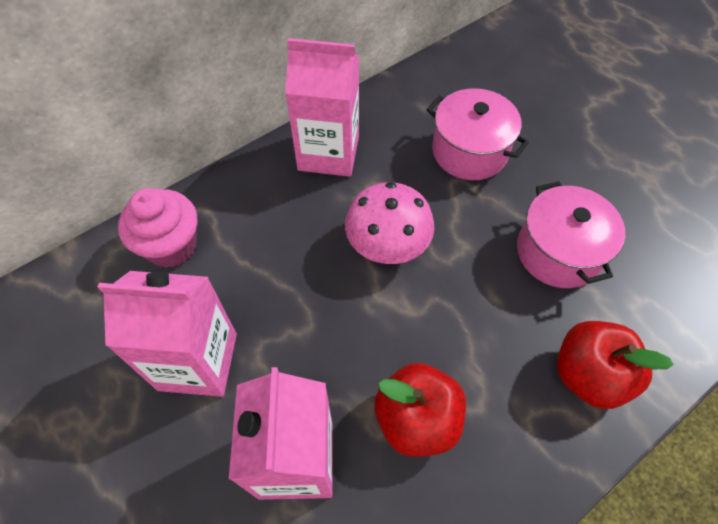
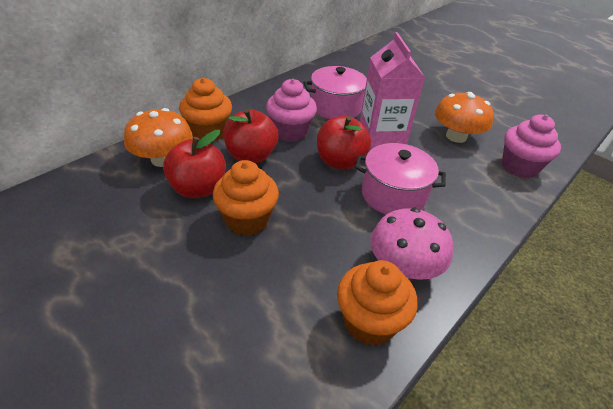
orange cupcake: none = 0 -> [179,78,232,142] [213,160,279,236] [337,260,417,346] = 3
orange mushroom: none = 0 -> [124,108,193,167] [435,92,494,143] = 2
pink carton: [98,271,237,397] [229,367,333,500] [285,38,359,177] = 3 -> [360,32,425,149] = 1
pink cupcake: [118,188,197,268] = 1 -> [266,79,317,142] [502,114,561,178] = 2
red apple: [374,363,466,457] [557,321,674,409] = 2 -> [163,130,226,198] [224,109,279,163] [317,116,371,170] = 3

